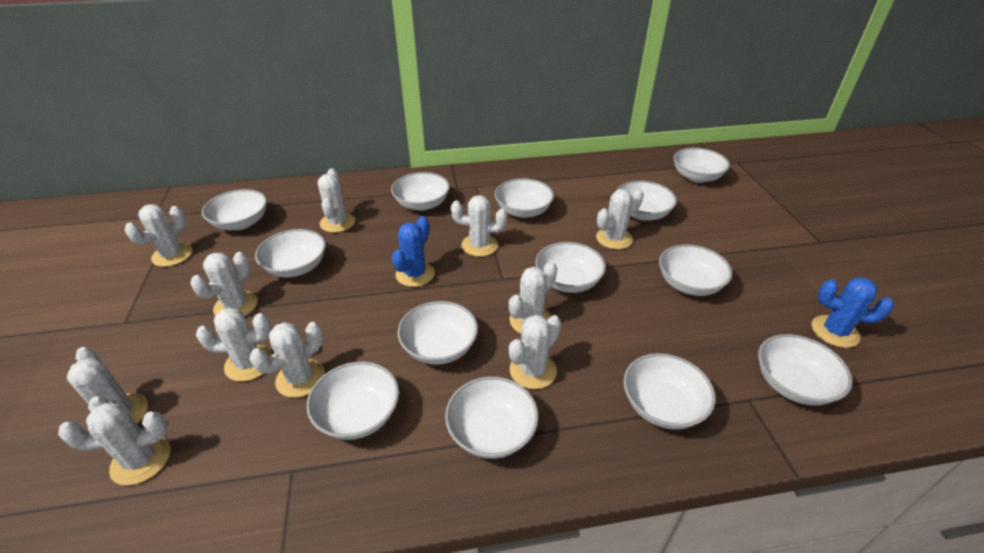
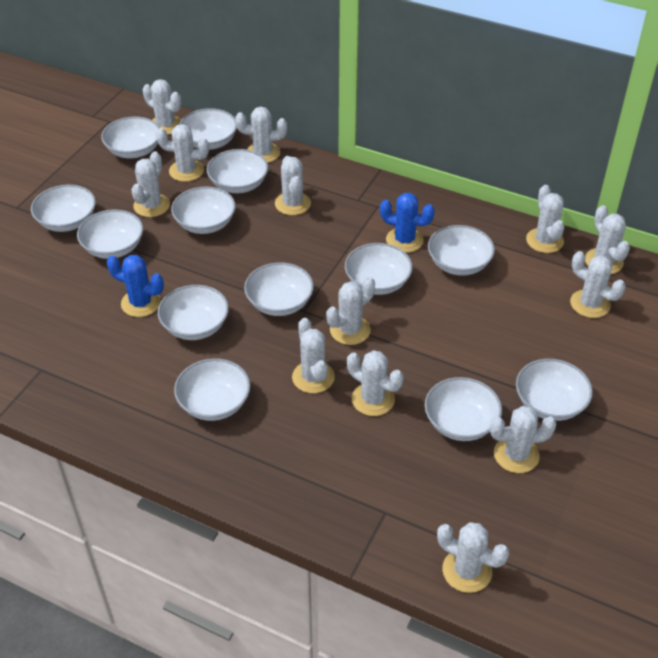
white cactus: [58,403,170,486] [67,347,148,424] [125,204,192,267] [190,252,258,316] [196,308,273,382] [250,322,325,398] [318,169,355,233] [451,195,507,257] [509,261,557,334] [509,315,561,389] [596,188,644,250] = 11 -> [131,151,170,217] [143,79,181,135] [156,124,209,182] [235,107,287,163] [275,156,311,215] [292,318,335,394] [326,277,375,345] [347,350,404,416] [437,522,510,593] [490,406,556,473] [526,185,564,253] [570,251,626,318] [585,205,630,274] = 13

